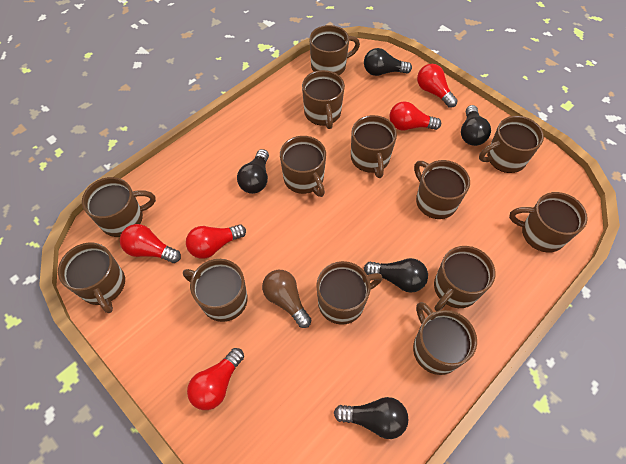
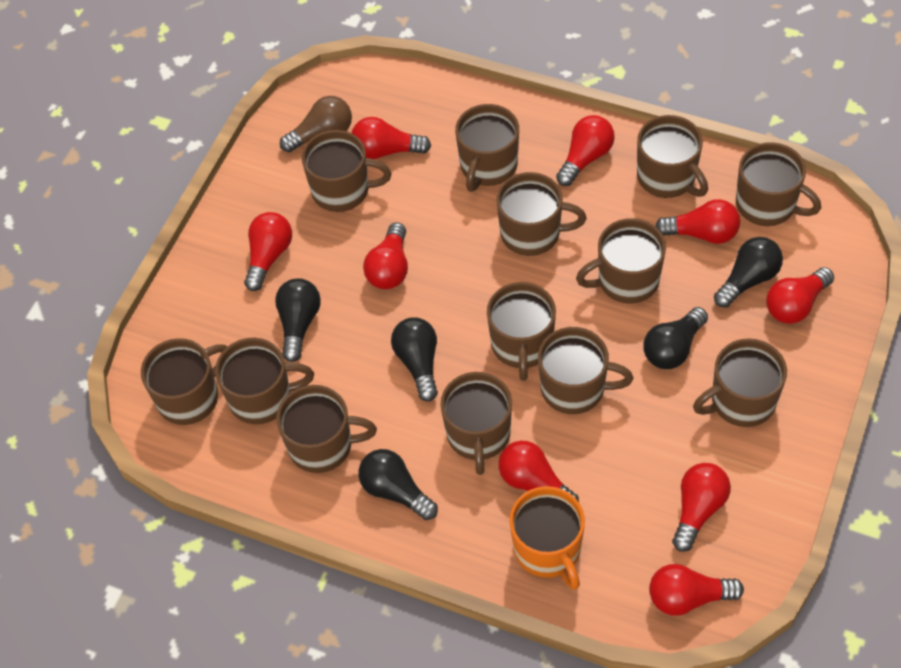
orange mug: none = 0 -> [509,486,585,590] = 1
red light bulb: [120,224,181,263] [186,224,246,259] [187,348,244,410] [390,101,441,130] [417,64,458,108] = 5 -> [244,212,292,291] [352,117,431,159] [363,222,408,289] [498,441,579,502] [556,115,614,186] [649,564,744,616] [655,199,740,244] [672,463,731,552] [766,267,834,324] = 9

